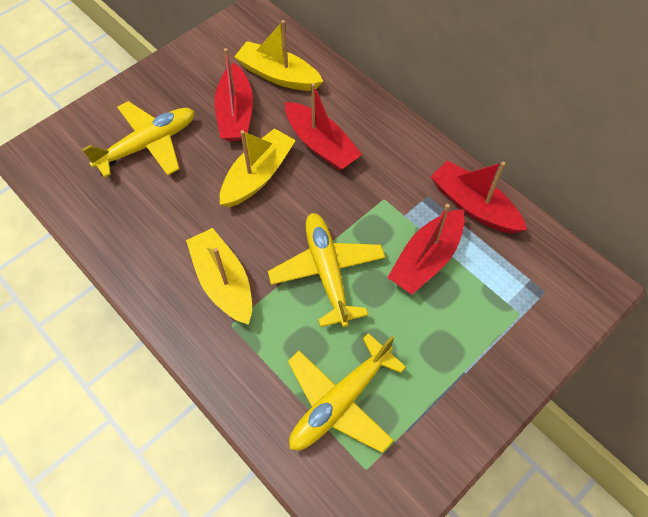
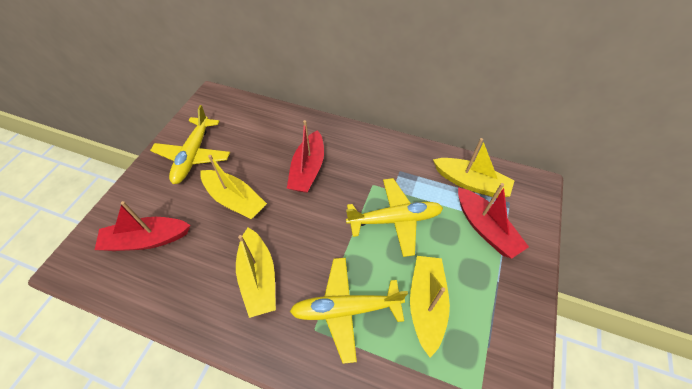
red boat: [214,48,253,141] [285,83,362,171] [387,204,465,295] [431,161,527,234] = 4 -> [95,201,190,251] [287,120,324,193] [458,183,529,259] = 3
yellow boat: [186,228,252,325] [220,128,296,207] [234,20,324,91] = 3 -> [200,155,267,219] [236,228,276,318] [410,256,450,358] [433,138,515,198] = 4

